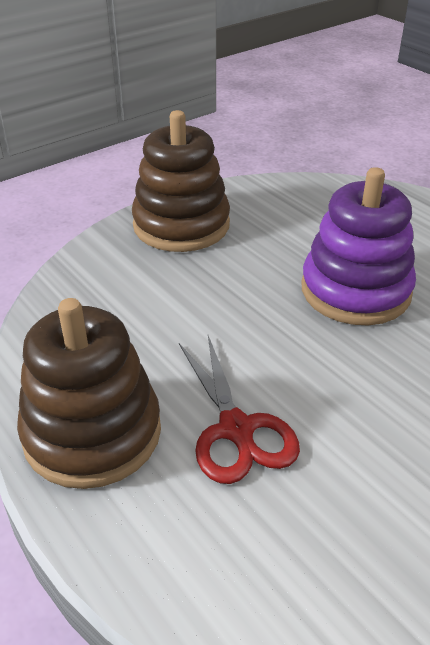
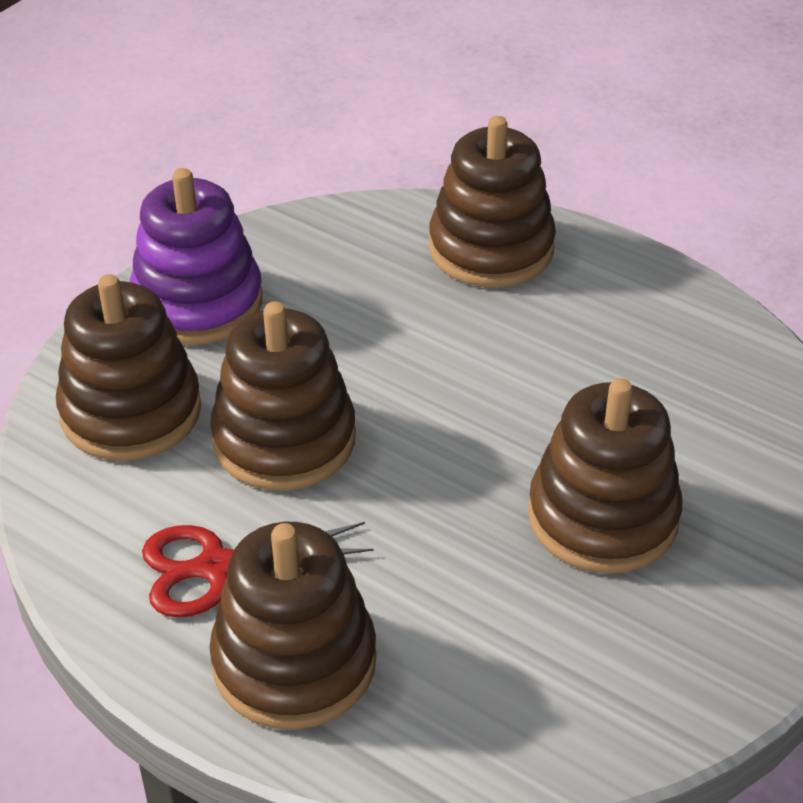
brown stacking toy: [17,298,161,489] [132,110,230,252] = 2 -> [56,274,201,461] [209,522,376,730] [210,302,356,491] [429,116,556,288] [528,378,682,574] = 5

